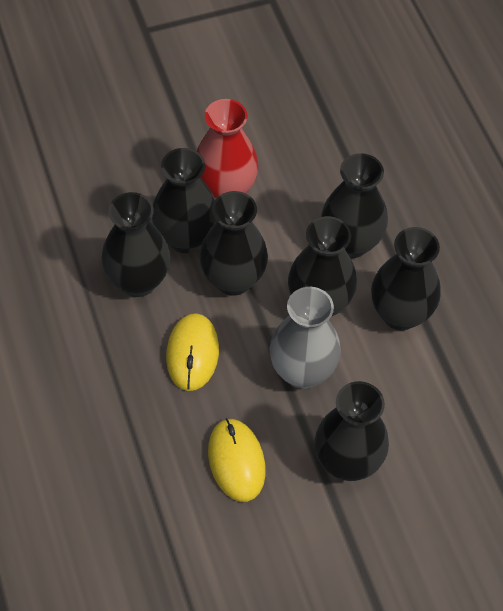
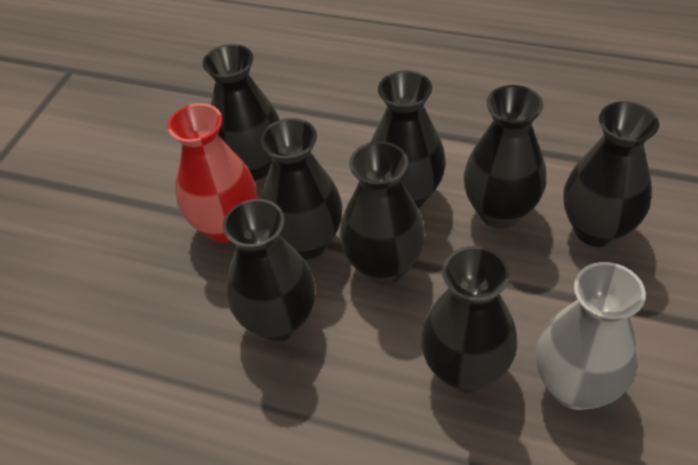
black vase: [101,192,170,297] [152,148,217,253] [199,191,268,296] [288,216,357,317] [315,381,389,481] [321,153,388,258] [371,227,441,330] = 7 -> [202,44,280,180] [223,199,316,342] [260,118,343,259] [340,141,425,285] [371,71,446,208] [421,246,517,392] [464,85,546,229] [563,101,659,247] = 8
yellow mouse: [166,313,219,391] [208,418,266,502] = 2 -> none = 0

